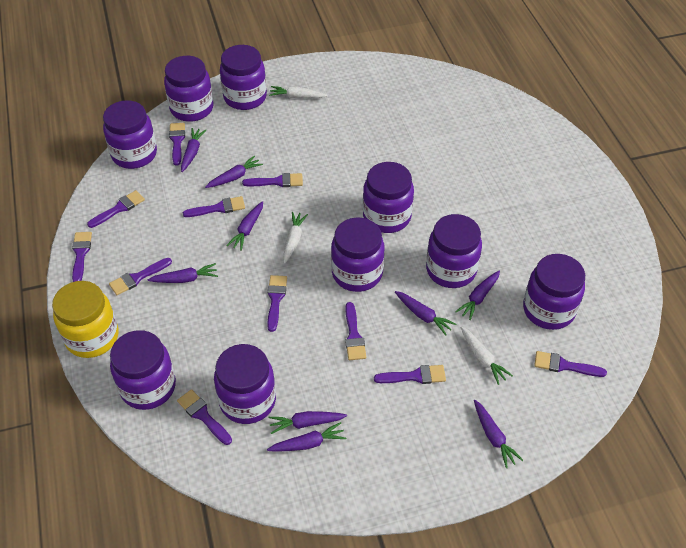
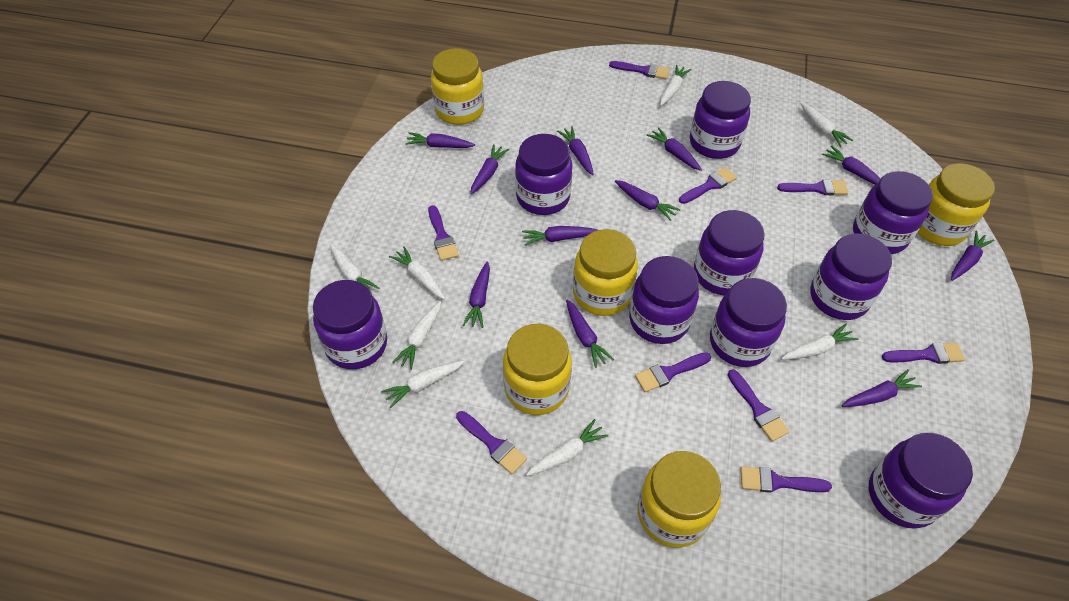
purple brush: [72,232,92,282] [87,190,145,228] [109,258,172,295] [169,123,185,165] [177,389,232,445] [183,196,245,217] [242,173,303,187] [267,275,287,332] [345,302,366,360] [374,365,446,384] [534,351,607,377] = 11 -> [428,205,459,261] [456,411,527,474] [609,61,670,79] [635,352,711,392] [679,167,737,204] [728,369,790,442] [740,466,832,493] [777,179,848,195] [882,343,965,364] = 9
purple carrot: [148,263,218,283] [181,128,206,172] [205,156,263,188] [226,201,263,251] [267,422,346,452] [269,411,347,434] [395,291,456,336] [455,270,500,320] [474,400,523,468] = 9 -> [405,132,475,148] [463,262,490,328] [470,144,509,194] [522,226,598,246] [557,127,594,175] [566,300,614,368] [615,180,681,221] [647,127,702,171] [822,146,881,185] [842,369,922,407] [951,230,994,281] = 11
white carrot: [269,86,328,98] [283,212,308,264] [460,326,513,385] = 3 -> [330,244,380,294] [381,360,465,408] [389,246,445,299] [392,301,441,370] [526,419,608,476] [660,65,691,106] [781,324,858,360] [801,103,853,147] = 8
yellow jar: [52,281,119,358] = 1 -> [431,48,484,125] [503,324,572,415] [573,229,638,316] [638,451,721,548] [917,163,995,246] = 5

